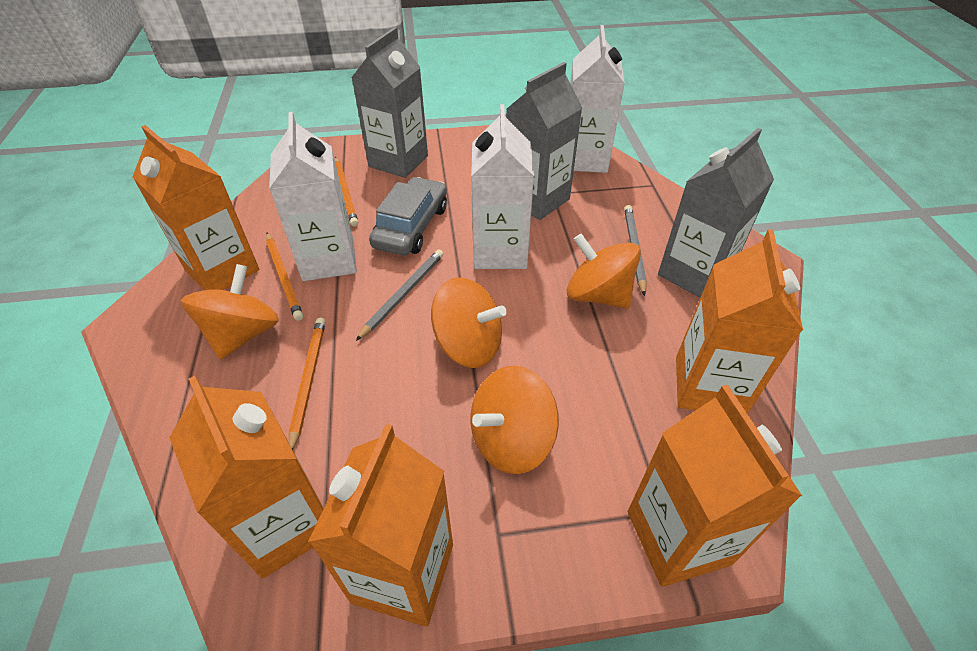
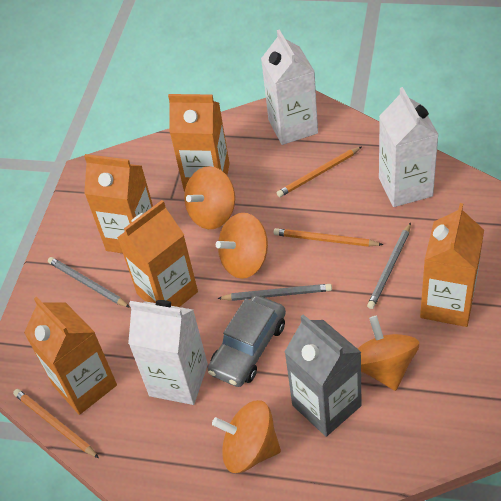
grey carton: [351,27,428,178] [507,62,582,220] [658,128,774,298] = 3 -> [285,314,362,437] = 1
grey pencil: [356,249,444,341] [624,205,647,296] = 2 -> [48,257,130,308] [217,284,332,301] [367,222,411,309] = 3

